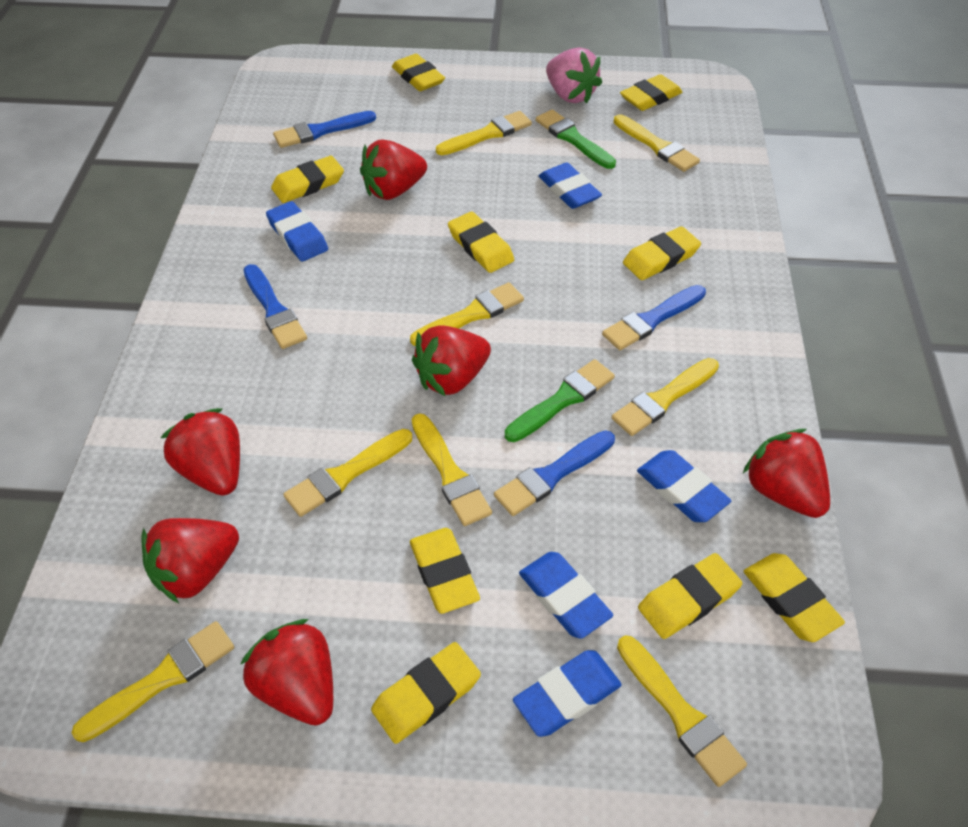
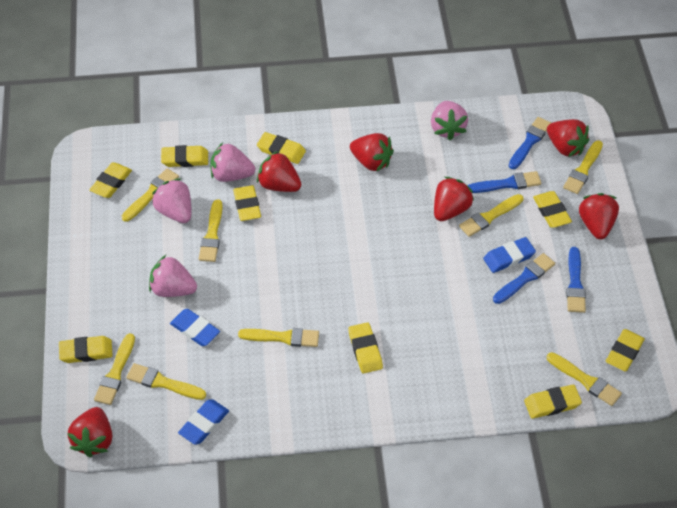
blue eraser: [266,201,328,262] [513,650,622,737] [519,552,613,639] [539,163,602,209] [637,450,731,522] = 5 -> [170,309,220,346] [178,399,229,445] [483,237,536,273] = 3
green brush: [505,359,615,442] [536,110,616,169] = 2 -> none = 0
pink strawberry: [546,47,602,104] = 1 -> [149,255,197,297] [152,178,191,223] [210,142,255,182] [431,101,468,140] = 4

